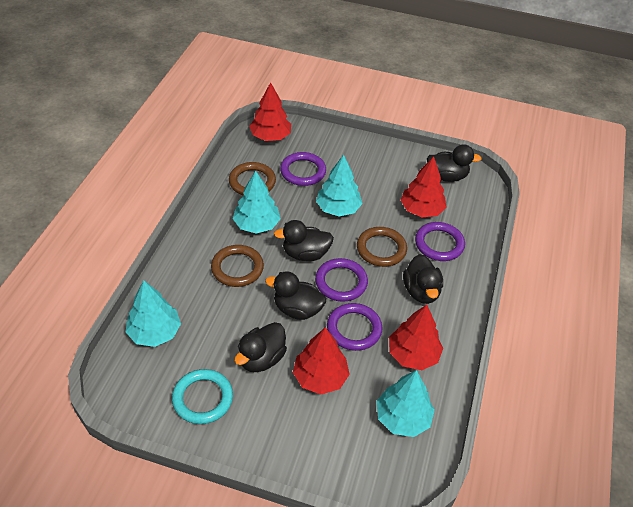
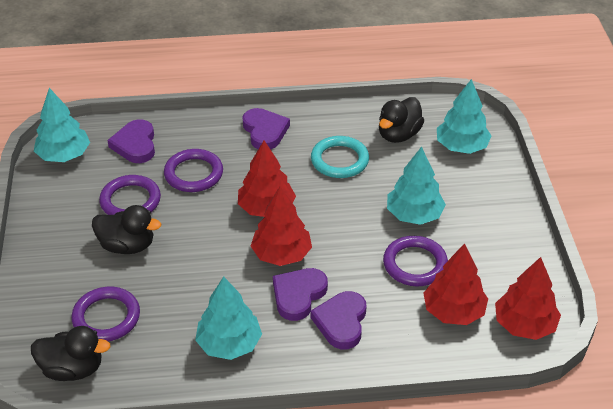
black duck: [234,322,287,372] [265,271,326,320] [274,220,334,261] [403,254,443,304] [427,144,482,182] = 5 -> [31,326,111,381] [92,205,161,254] [379,97,424,143] = 3
brown ring: [211,245,264,287] [229,162,276,195] [357,227,407,267] = 3 -> none = 0
purple heart: none = 0 -> [107,119,155,163] [243,108,290,150] [273,268,328,321] [311,291,367,349] = 4

